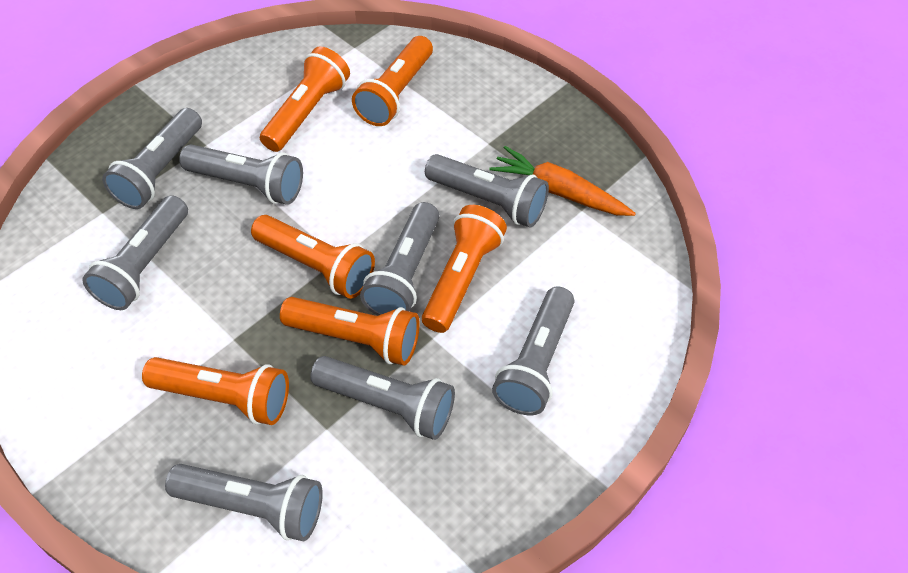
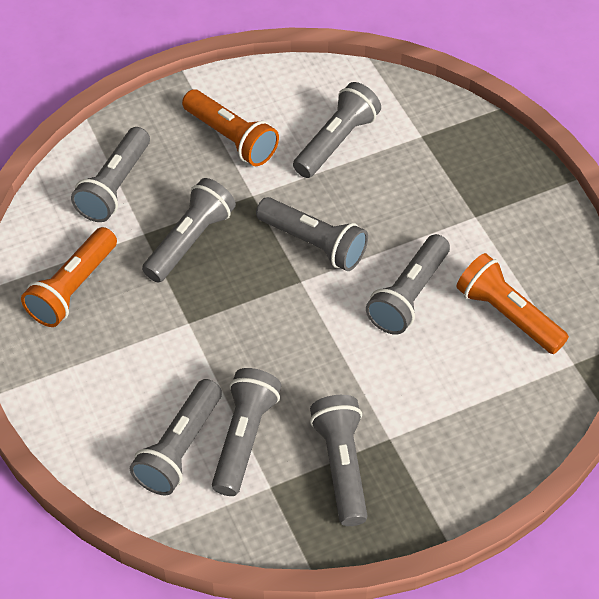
orange carrot: [489,146,636,216] = 1 -> none = 0
orange flashlight: [142,357,289,425] [251,215,375,299] [260,47,350,152] [280,297,420,365] [352,36,433,126] [422,205,507,333] = 6 -> [21,227,117,327] [182,89,279,166] [456,253,569,354] = 3

